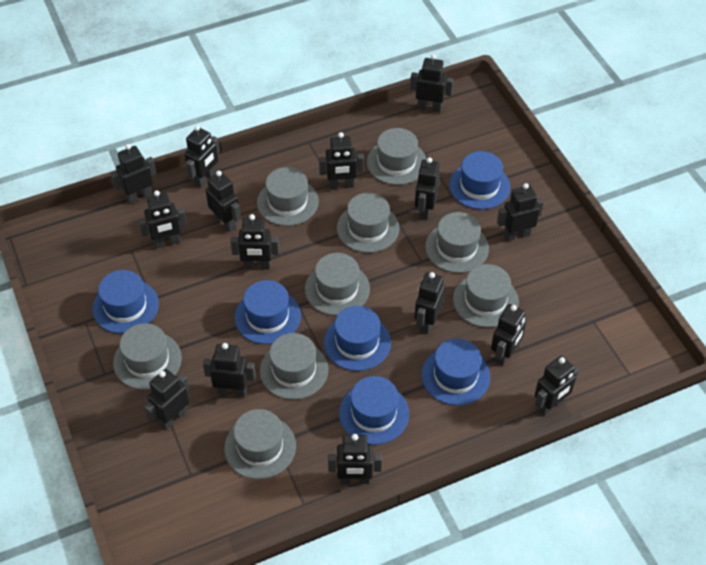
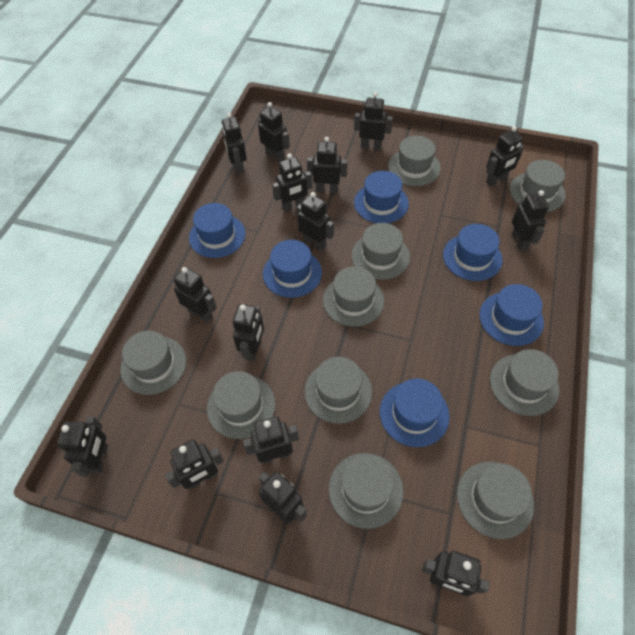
grey hat: [113,323,182,390] [224,409,296,479] [257,167,319,226] [260,333,328,400] [305,253,370,316] [337,193,400,253] [367,128,427,185] [425,212,489,273] [453,264,519,328] = 9 -> [121,331,186,395] [207,371,275,439] [305,357,372,424] [323,267,384,327] [329,453,403,529] [351,223,410,280] [388,136,441,186] [457,462,534,539] [490,349,559,416] [510,160,566,212] = 10

